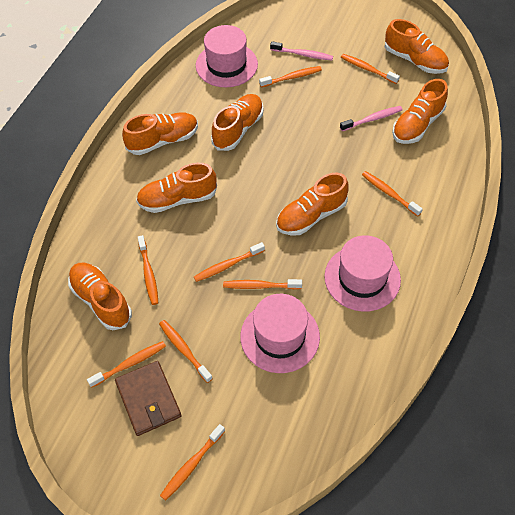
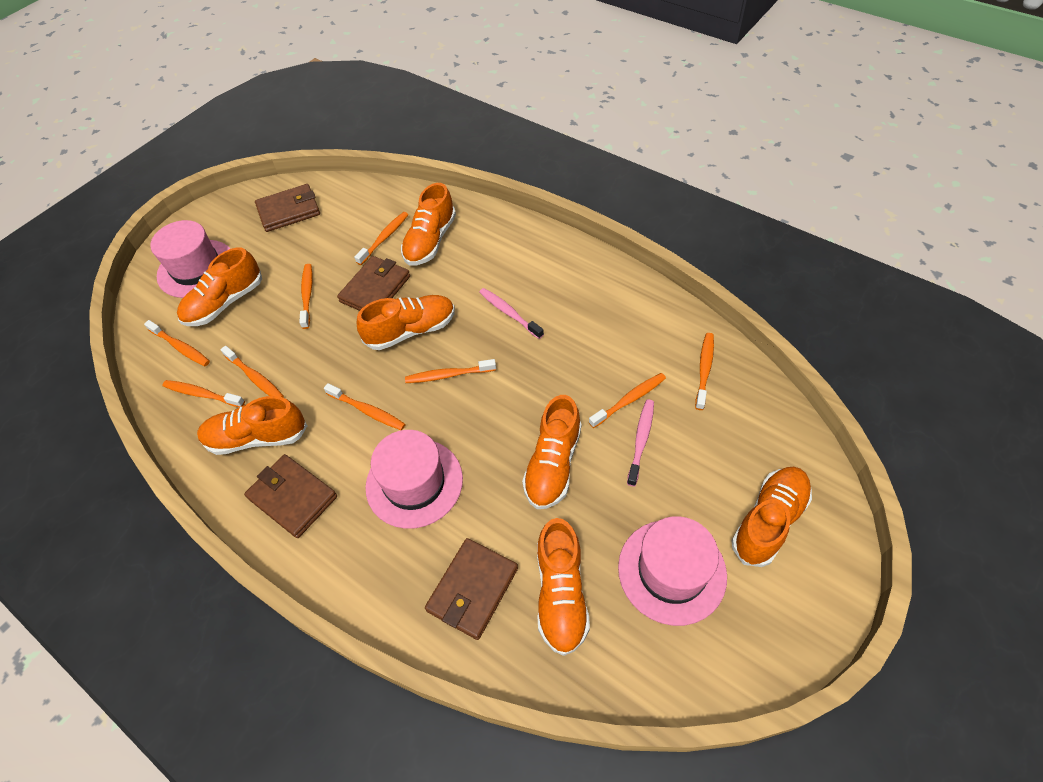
brown wallet: [115,361,181,436] = 1 -> [244,454,337,538] [255,184,320,232] [337,256,410,311] [425,538,518,640] = 4

